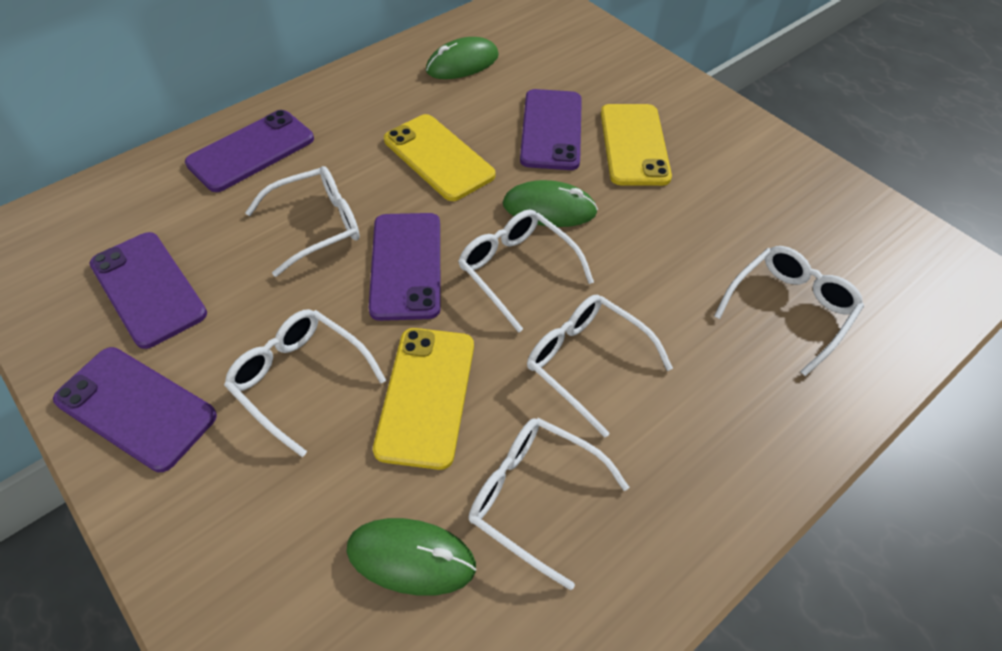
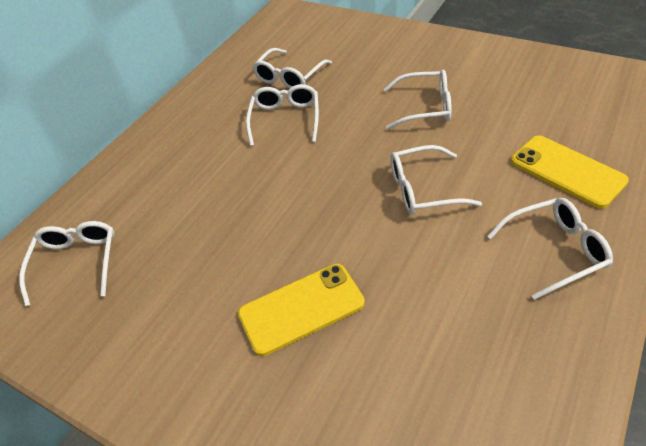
green mouse: [347,518,476,596] [426,37,499,79] [503,180,598,227] = 3 -> none = 0
purple phone: [53,347,217,472] [90,232,207,349] [185,110,314,192] [369,213,441,321] [520,89,582,170] = 5 -> none = 0
yellow phone: [373,328,474,470] [384,114,495,201] [601,104,672,186] = 3 -> [238,264,365,356] [511,135,629,208] = 2

